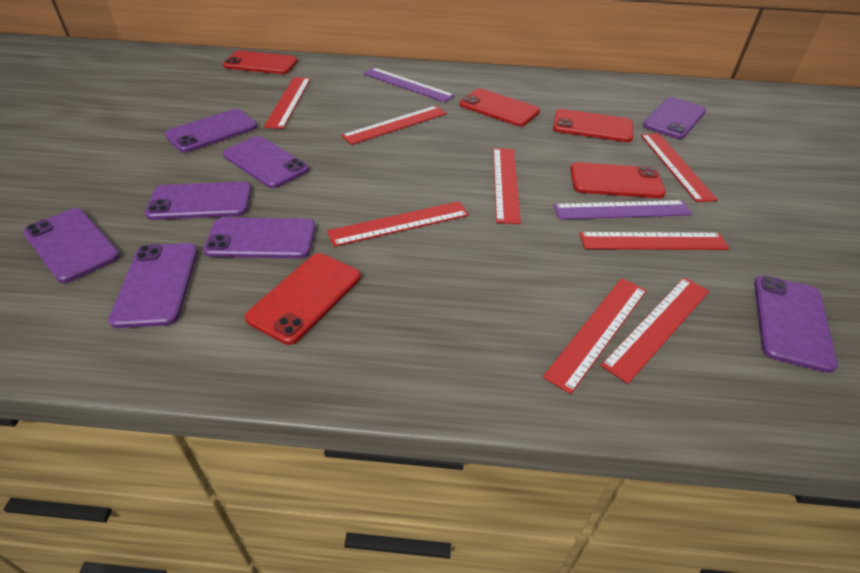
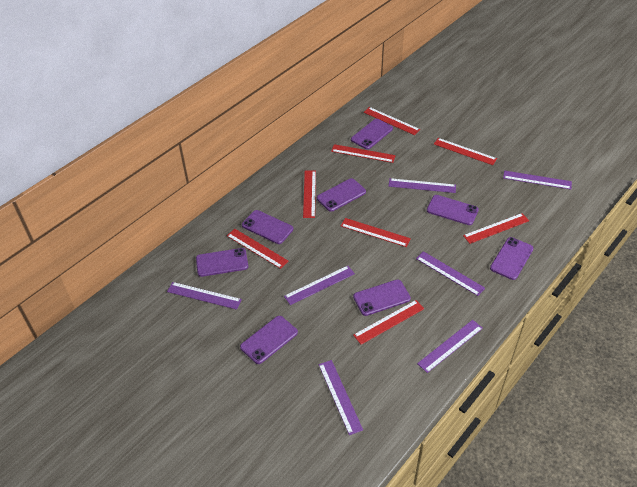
purple ruler: [363,68,455,102] [553,200,692,220] = 2 -> [167,282,242,310] [284,266,355,305] [318,360,363,435] [389,178,456,193] [416,251,485,296] [417,320,483,373] [503,170,572,190] = 7
red phone: [223,50,298,74] [245,253,361,345] [460,89,540,127] [553,109,633,142] [570,162,666,198] = 5 -> none = 0

